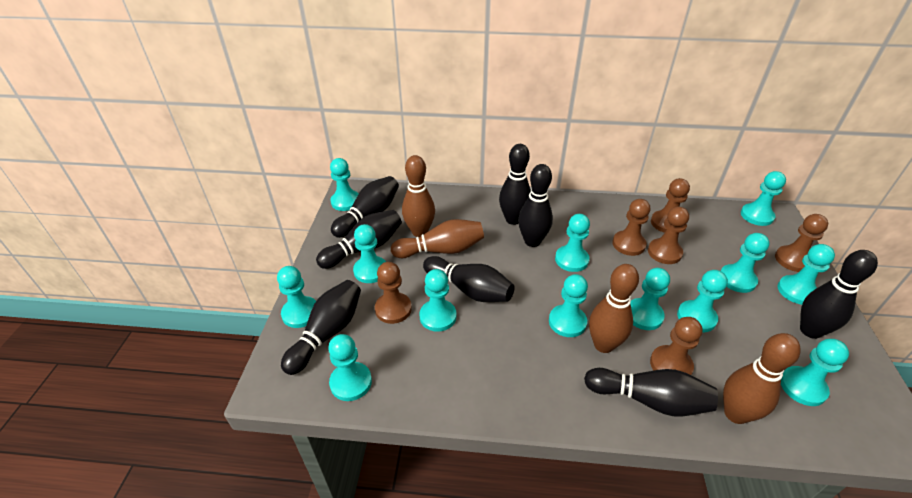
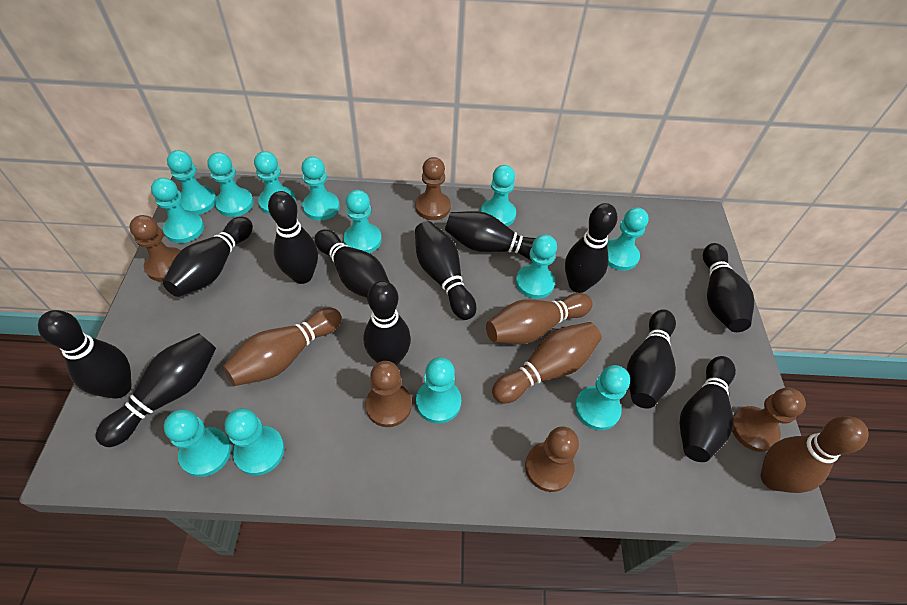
black bowling pin: [281,280,361,375] [316,210,402,269] [331,176,399,238] [423,256,515,302] [499,144,531,225] [518,164,553,247] [584,368,718,416] [800,250,878,339] = 8 -> [38,310,132,399] [95,333,216,447] [163,217,253,297] [268,191,318,284] [315,229,389,298] [364,280,411,366] [415,221,476,320] [445,211,536,261] [565,203,618,293] [627,309,676,409] [680,356,736,462] [703,243,754,332] = 12
brown pawn: [375,262,412,324] [612,199,650,256] [648,207,689,264] [650,317,703,375] [651,178,690,233] [775,214,828,272] = 6 -> [130,215,181,282] [366,361,412,427] [415,157,451,220] [525,426,579,492] [732,387,806,452] = 5

